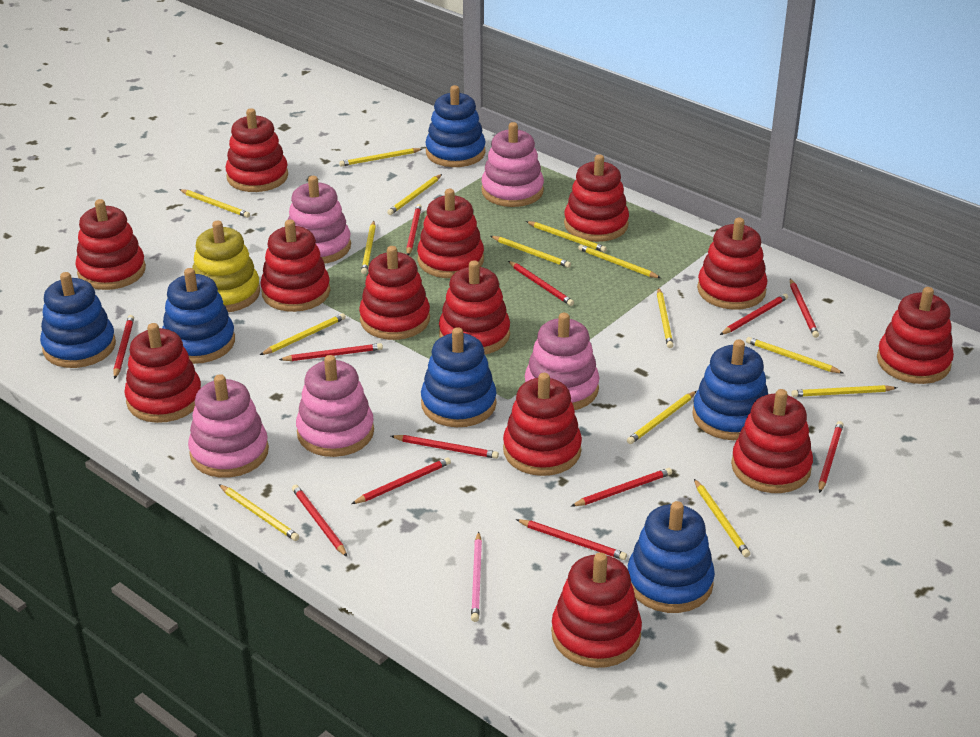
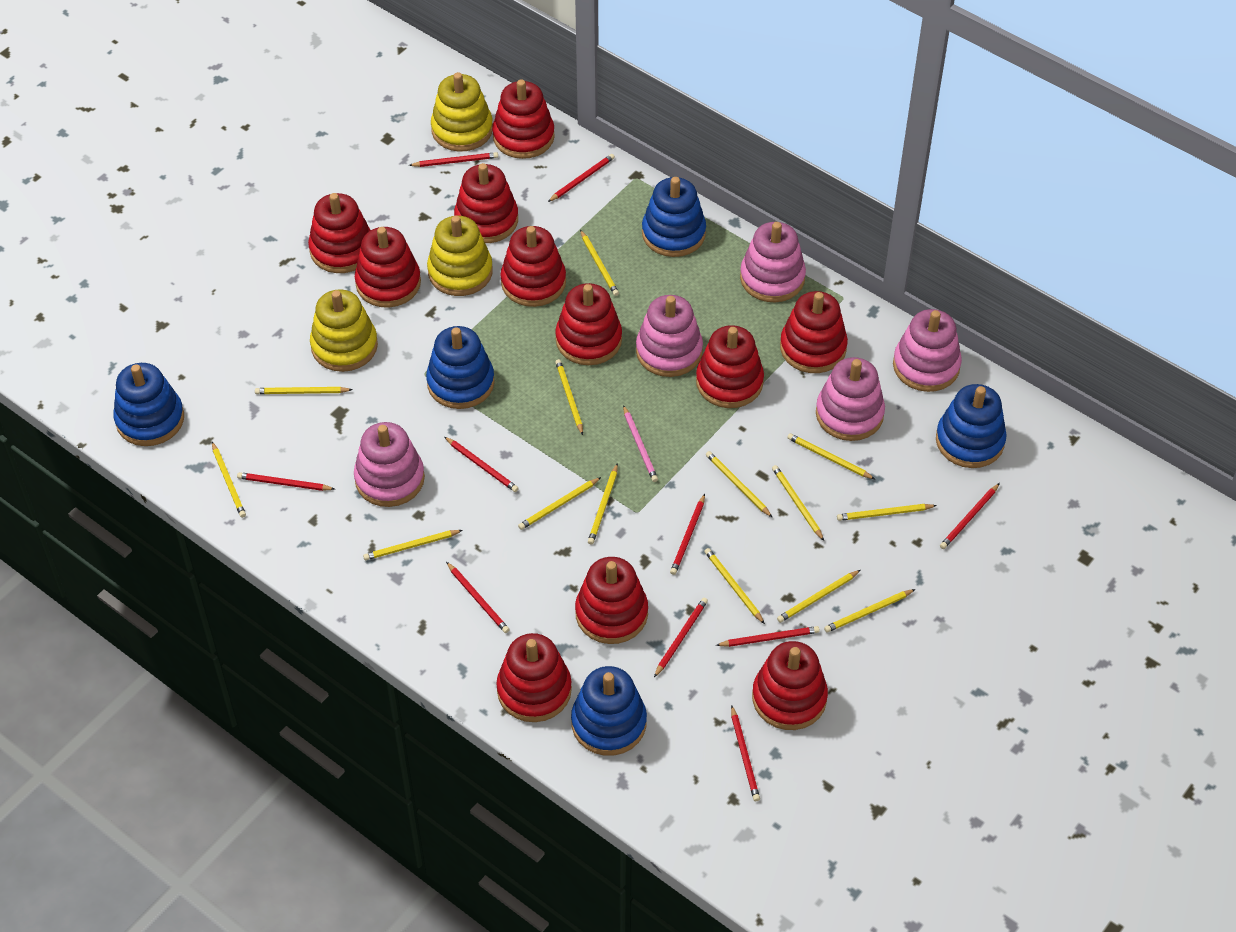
blue stacking toy: [40,272,116,368] [162,268,235,364] [421,327,496,427] [425,85,486,167] [628,501,715,613] [692,340,768,440] = 6 -> [113,363,184,446] [426,326,495,409] [571,666,647,756] [642,177,706,257] [936,384,1007,468] = 5
red pencil: [113,315,134,379] [279,343,383,361] [292,485,347,557] [352,457,451,504] [391,435,499,459] [406,204,422,255] [508,261,574,306] [516,519,627,560] [571,468,672,506] [720,293,788,335] [790,279,819,338] [819,421,843,493] = 12 -> [237,472,335,491] [409,152,498,167] [445,437,519,492] [446,562,510,633] [548,154,615,202] [654,598,708,677] [670,494,705,575] [716,626,820,647] [731,705,760,801] [940,483,1000,549] = 10
red stacking toy: [75,199,146,290] [124,323,201,423] [225,108,288,192] [260,220,330,312] [359,246,430,340] [417,189,484,278] [439,260,510,354] [503,373,582,476] [551,552,642,668] [564,154,629,242] [697,218,767,310] [731,389,813,493] [877,287,954,384] = 13 -> [308,193,371,273] [355,227,421,308] [454,163,518,243] [492,79,555,159] [496,633,572,722] [501,226,566,307] [555,283,622,365] [575,557,648,644] [696,325,764,408] [752,641,828,730] [780,291,848,373] = 11
yellow stacking toy: [192,221,260,312] = 1 -> [310,289,378,372] [427,216,493,296] [431,72,493,152] = 3

